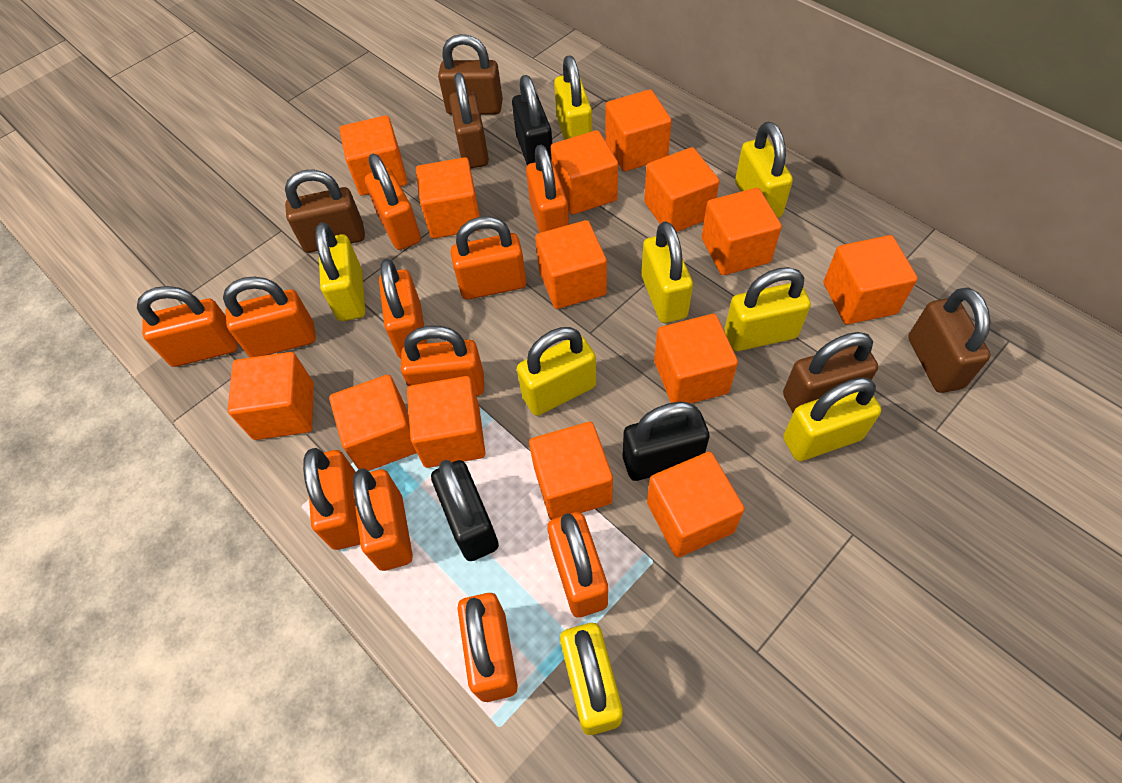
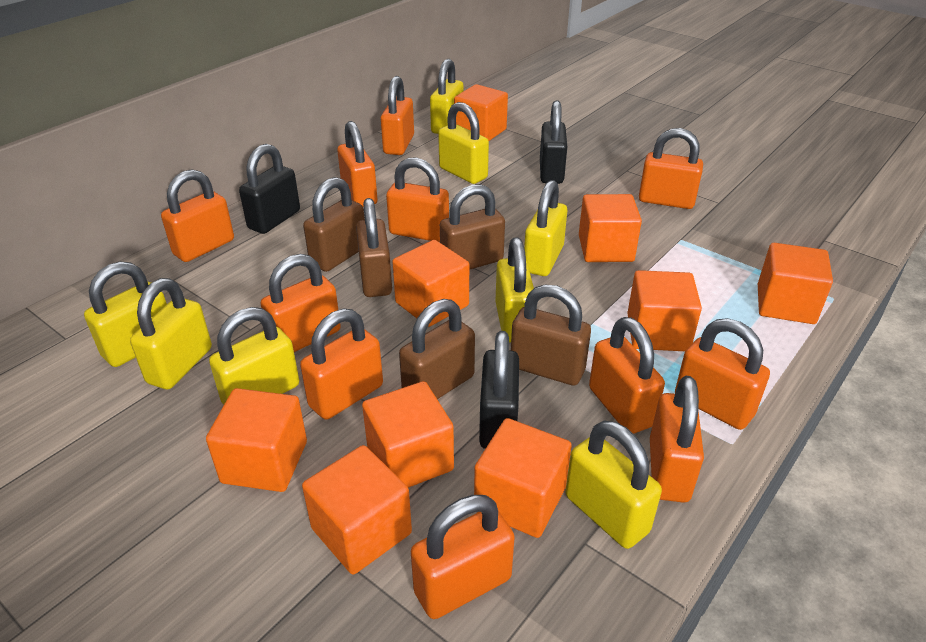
orange cube: [228,352,314,440] [329,375,417,471] [339,115,408,196] [407,376,485,468] [416,157,481,239] [529,422,613,520] [535,220,607,309] [551,130,618,215] [605,89,672,171] [644,147,720,232] [647,452,745,558] [654,314,738,403] [702,188,782,275] [823,235,918,325] = 14 -> [206,388,307,492] [302,445,412,574] [362,381,454,488] [392,240,469,327] [454,84,508,141] [474,418,572,538] [579,194,642,262] [627,270,702,351] [758,243,833,324] = 9

